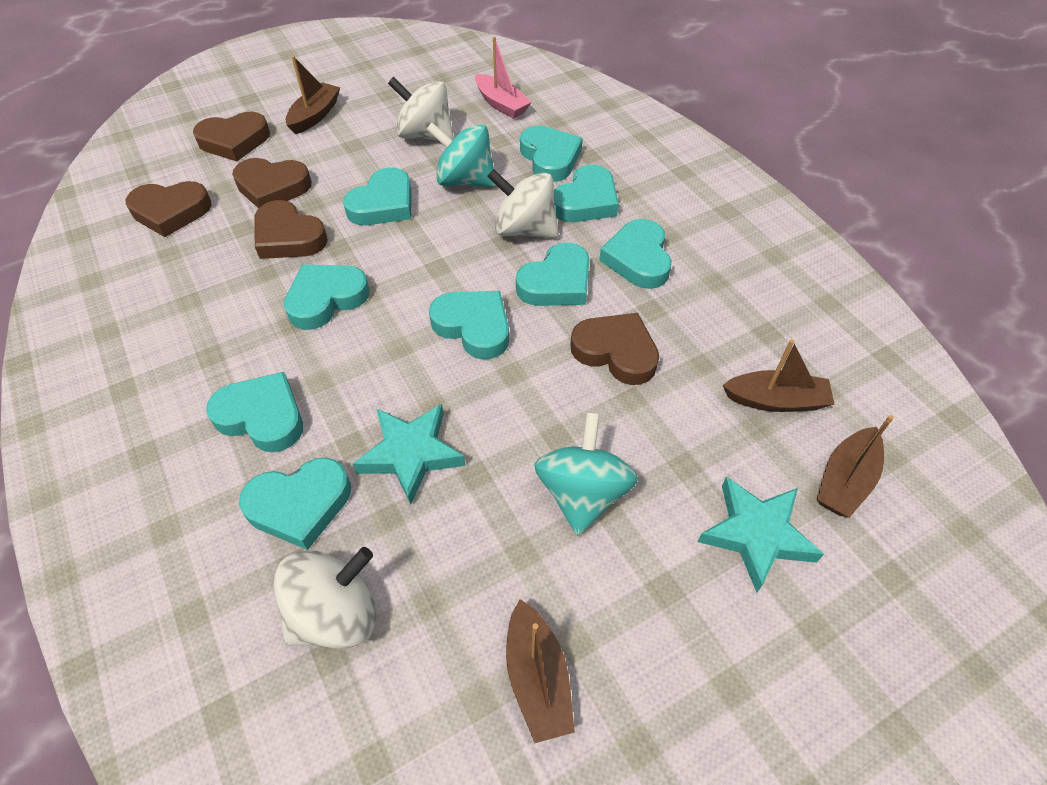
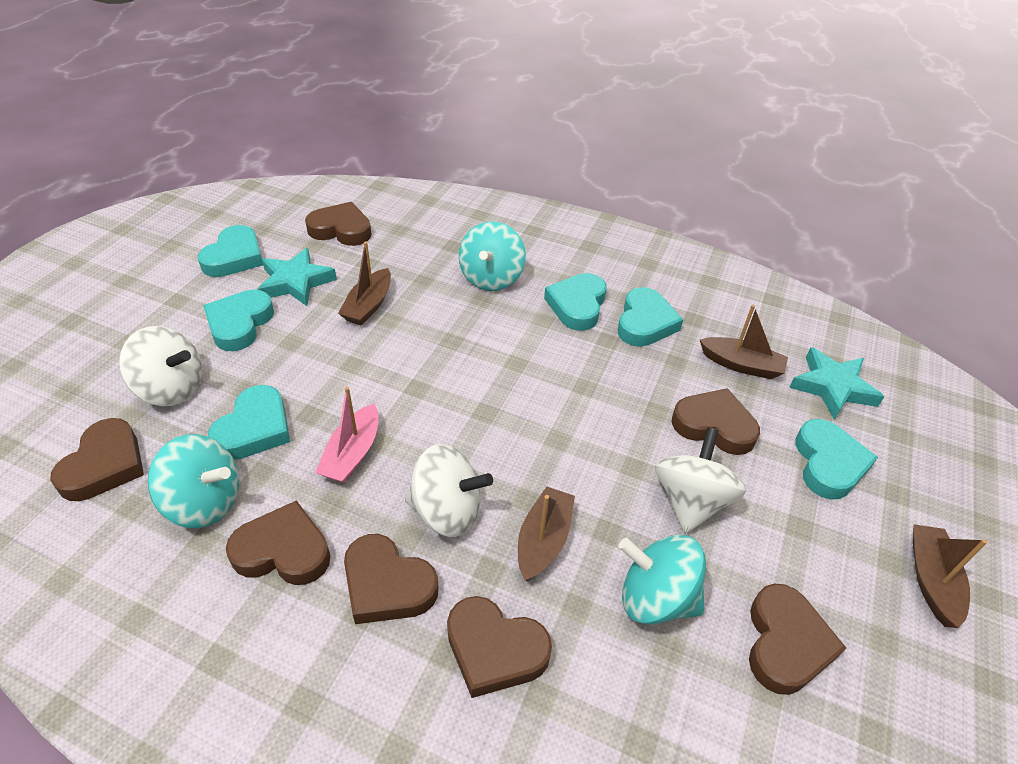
brown heart: [126,181,212,237] [193,112,270,161] [232,158,312,209] [254,200,328,259] [571,313,659,385] = 5 -> [50,418,144,501] [226,500,330,585] [305,202,372,246] [344,534,438,624] [447,596,552,698] [672,388,760,455] [749,584,846,695] = 7
turquoise heart: [206,372,303,452] [239,458,351,550] [284,264,369,330] [343,167,412,225] [429,291,509,359] [516,242,590,306] [520,126,583,182] [554,165,619,222] [599,219,672,289] = 9 -> [198,225,263,277] [203,290,274,351] [208,385,290,460] [544,273,607,331] [618,287,683,347] [795,419,878,500] = 6
turquoise spinning top: [426,122,497,187] [534,412,638,535] = 2 -> [148,434,239,528] [459,221,526,291] [619,534,706,625] = 3

